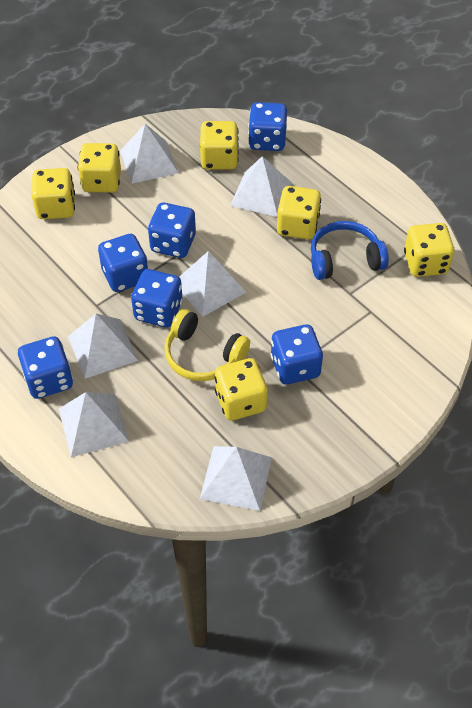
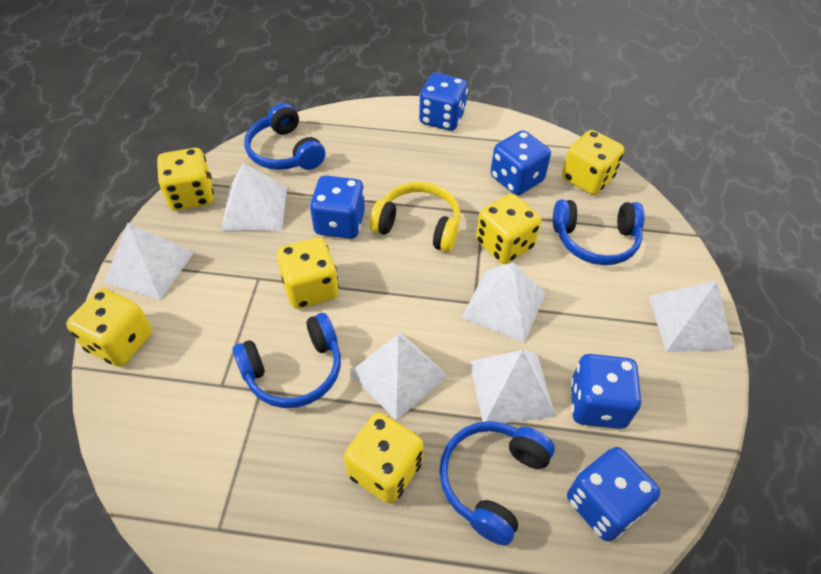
blue dice: [18,336,73,399] [98,234,148,292] [131,269,183,327] [148,202,196,258] [248,102,287,151] [271,325,323,385] = 6 -> [310,175,365,239] [419,73,468,131] [490,130,551,195] [567,447,660,541] [571,354,641,429] = 5
blue headphones: [311,221,389,280] = 1 -> [232,313,341,408] [244,103,325,170] [439,421,555,546] [553,199,645,265] = 4

